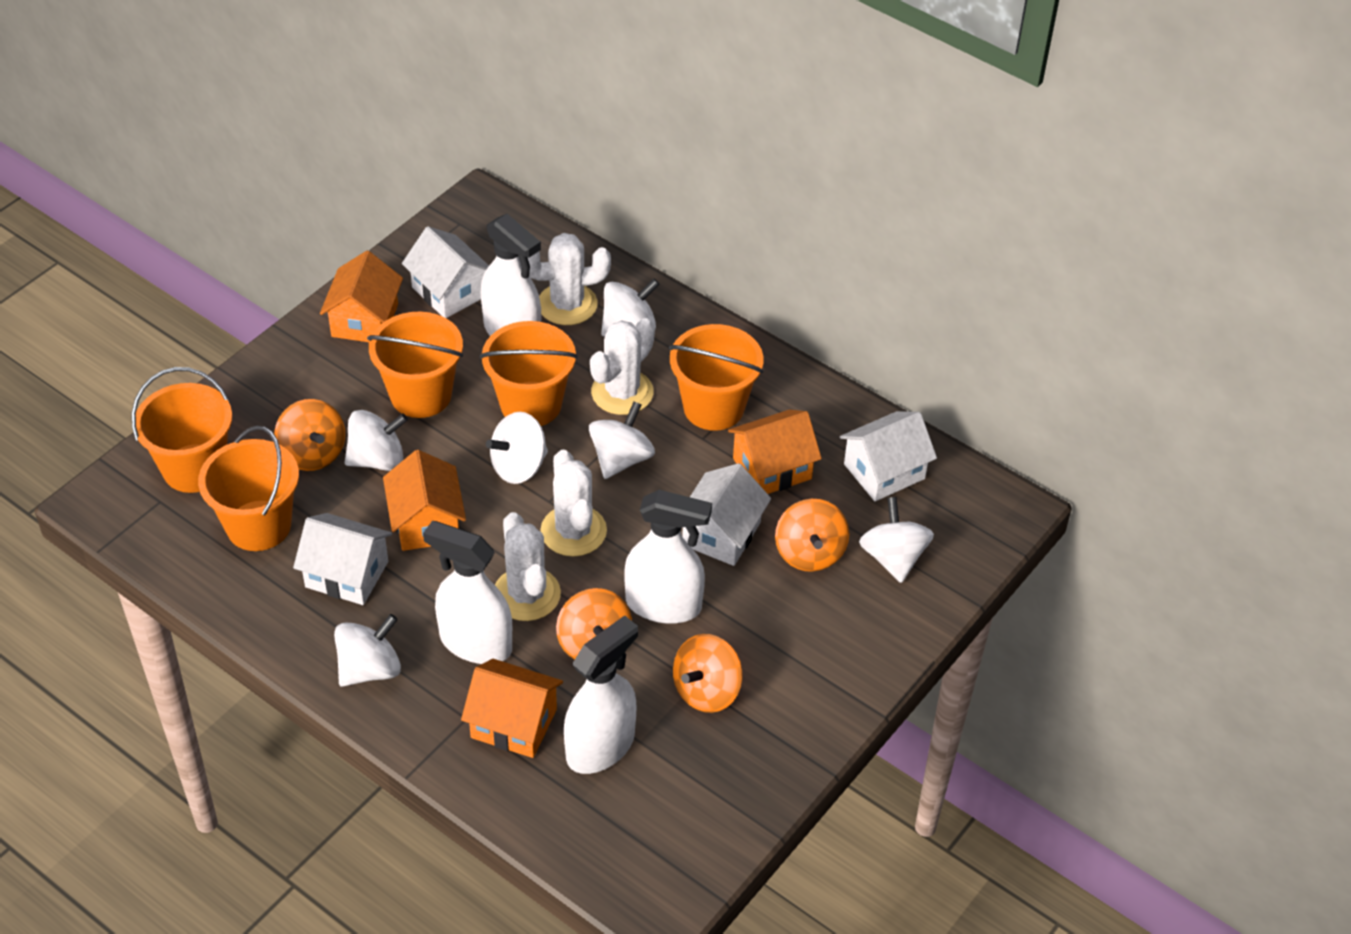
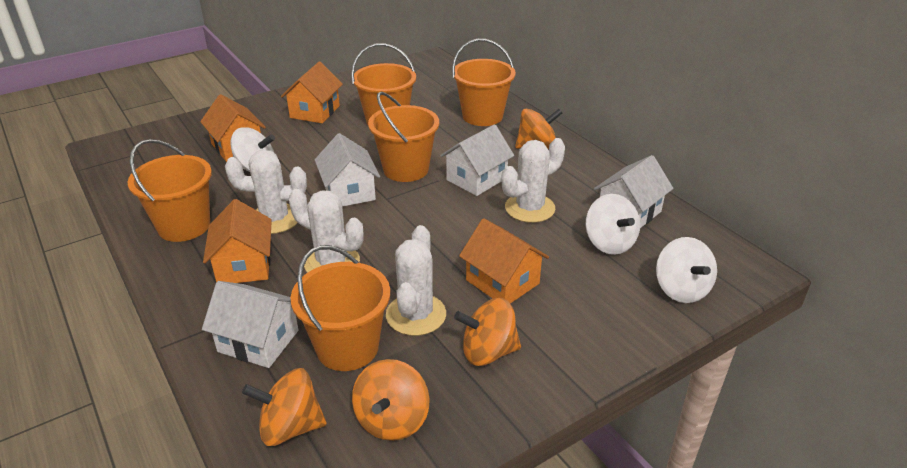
white spinning top: [334,614,401,687] [345,410,408,471] [486,412,548,484] [589,401,655,479] [601,279,659,337] [859,497,934,583] = 6 -> [230,127,275,172] [585,194,640,255] [656,237,717,303] = 3
white spray bottle: [423,521,512,664] [481,214,541,336] [564,615,638,774] [624,490,712,624] = 4 -> none = 0

